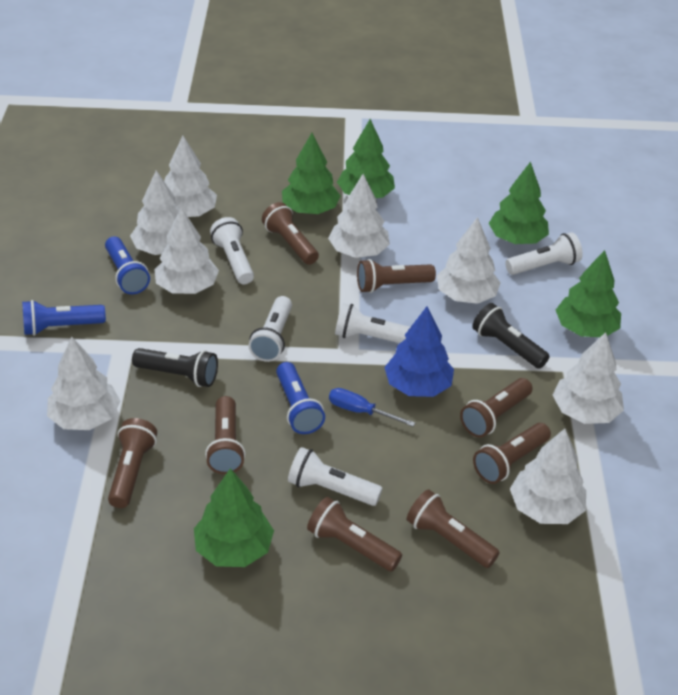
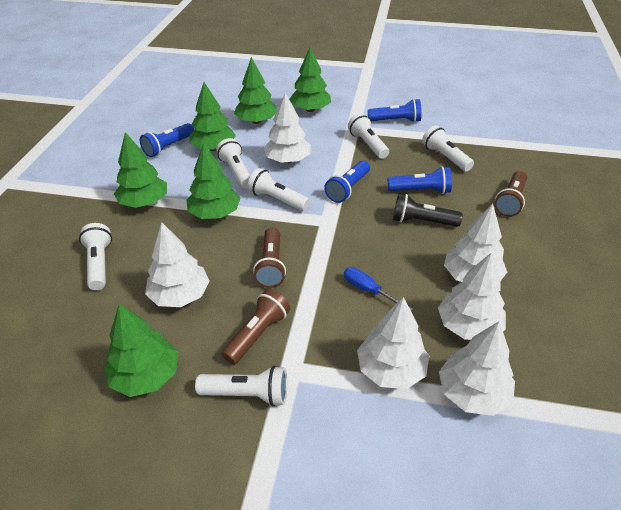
black flashlight: [132,348,218,387] [472,303,550,369] = 2 -> [393,194,463,227] = 1
blue flashlight: [22,300,106,336] [105,236,150,294] [276,362,325,434] = 3 -> [140,123,194,157] [324,161,370,203] [368,99,422,122] [388,166,452,194] = 4
blue tree: [384,306,454,397] = 1 -> none = 0
brown flashlight: [108,418,157,508] [205,396,245,474] [262,202,319,265] [307,497,402,571] [357,259,436,293] [407,489,500,568] [460,378,533,438] [473,423,551,484] = 8 -> [222,289,290,365] [253,227,286,288] [495,171,527,217] = 3
green tree: [194,468,274,567] [282,133,341,214] [337,119,395,198] [488,161,549,244] [556,250,621,337] = 5 -> [104,304,178,397] [114,132,167,208] [187,143,240,219] [190,82,236,151] [234,57,277,124] [289,47,331,112] = 6
white flashlight: [210,217,254,284] [248,296,292,362] [288,447,382,506] [335,303,410,343] [505,232,583,275] = 5 -> [79,223,112,290] [195,366,287,407] [216,138,250,188] [248,168,310,211] [348,113,389,159] [422,125,474,171] = 6
white tree: [47,336,120,430] [130,170,180,255] [154,207,219,294] [164,136,217,217] [328,174,390,258] [437,217,501,304] [510,429,586,524] [553,332,624,424] = 8 -> [145,222,210,307] [263,93,311,163] [357,297,429,389] [438,252,506,340] [439,321,515,416] [444,204,507,282] = 6

